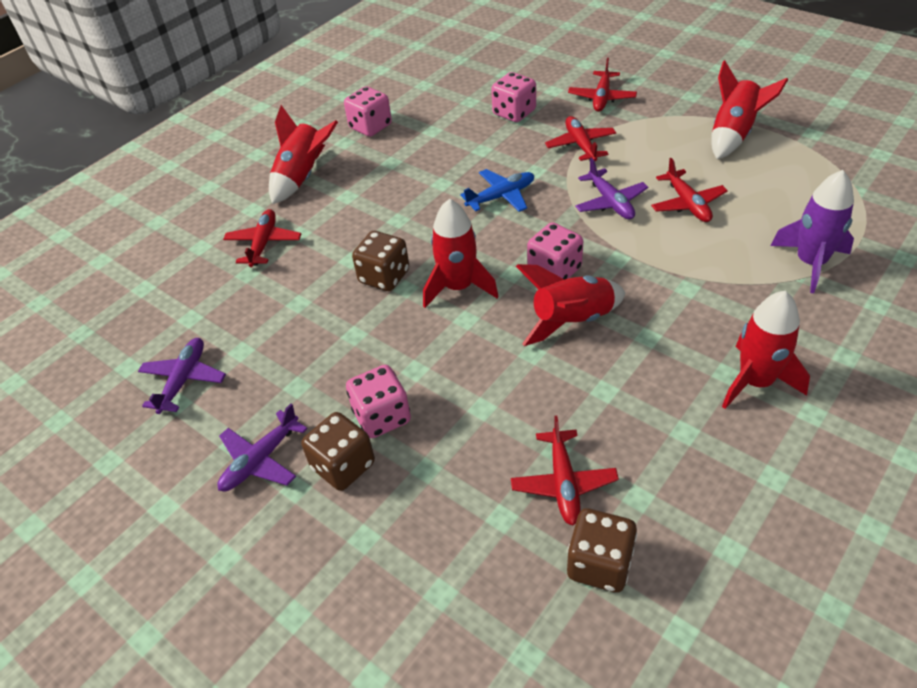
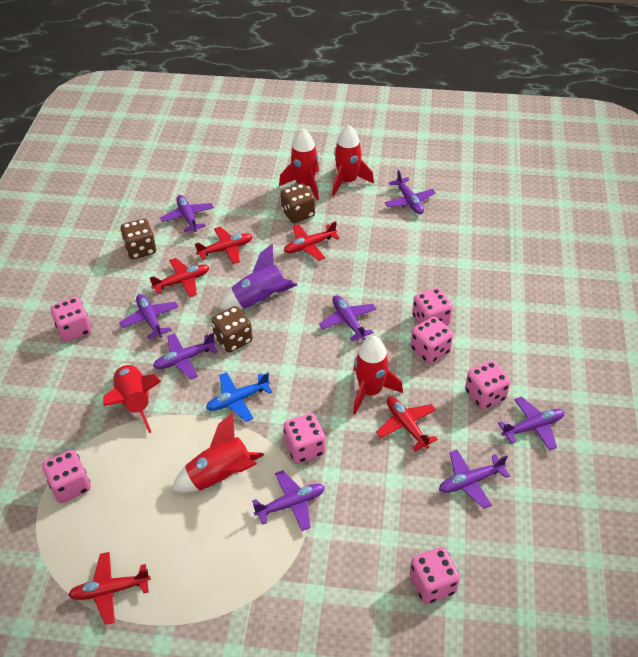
pink dice: [344,86,392,137] [346,365,411,438] [491,72,536,122] [527,222,583,280] = 4 -> [42,450,91,503] [50,297,92,342] [283,413,326,463] [410,547,460,604] [411,317,453,364] [412,288,453,326] [465,361,511,409] = 7
purple plane: [138,338,226,414] [217,404,308,491] [575,158,648,220] = 3 -> [119,294,179,339] [153,333,218,379] [160,195,214,232] [252,470,325,531] [319,295,376,341] [385,170,436,214] [439,450,510,509] [498,397,564,451] = 8

